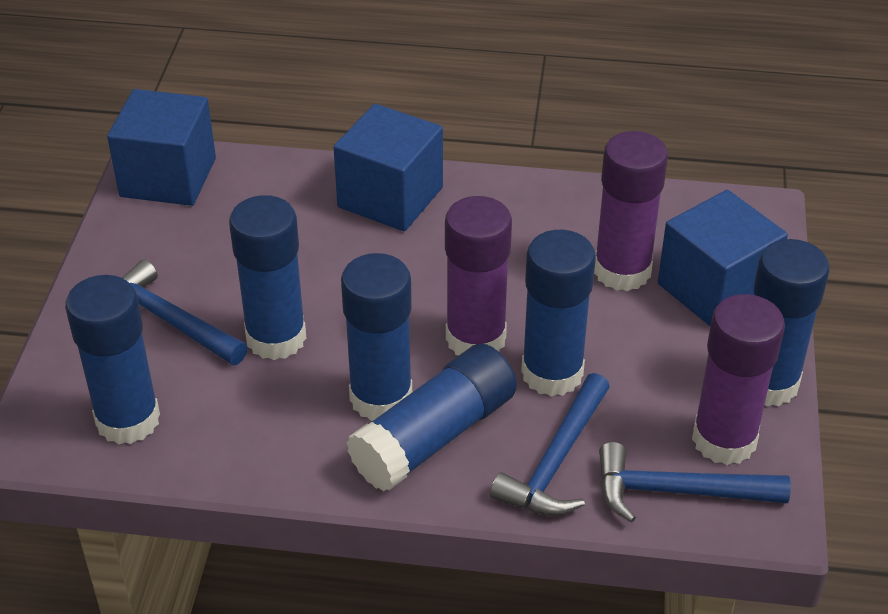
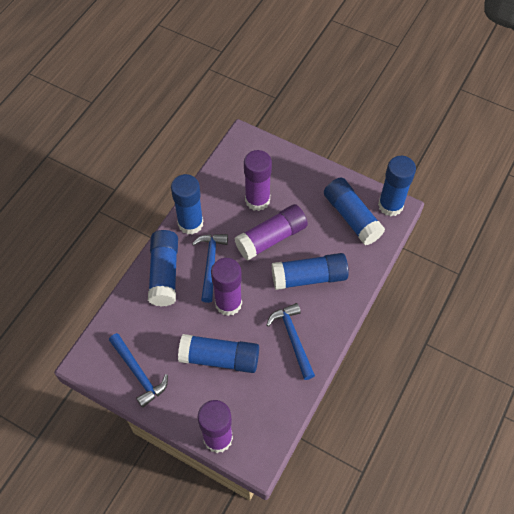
blue cube: [107,89,216,206] [334,104,443,231] [658,190,788,326] = 3 -> none = 0
purple glue stick: [445,196,512,355] [594,131,668,291] [692,294,785,465] = 3 -> [198,400,233,453] [211,258,242,316] [234,204,308,260] [244,150,272,211] = 4

